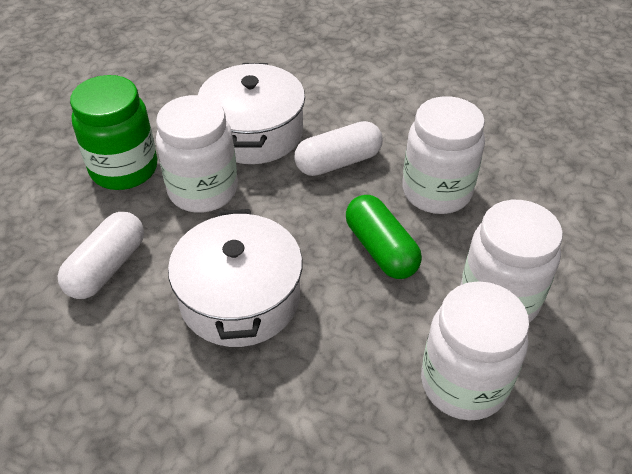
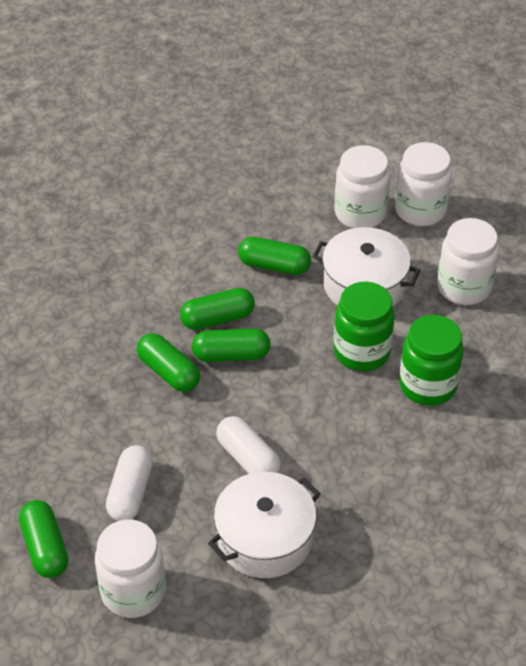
green capsule: [346,195,422,279] = 1 -> [19,500,68,578] [137,333,200,392] [180,288,255,330] [192,328,271,362] [238,237,311,275] = 5
green jar: [70,75,158,190] = 1 -> [334,282,395,371] [399,315,464,406] = 2

